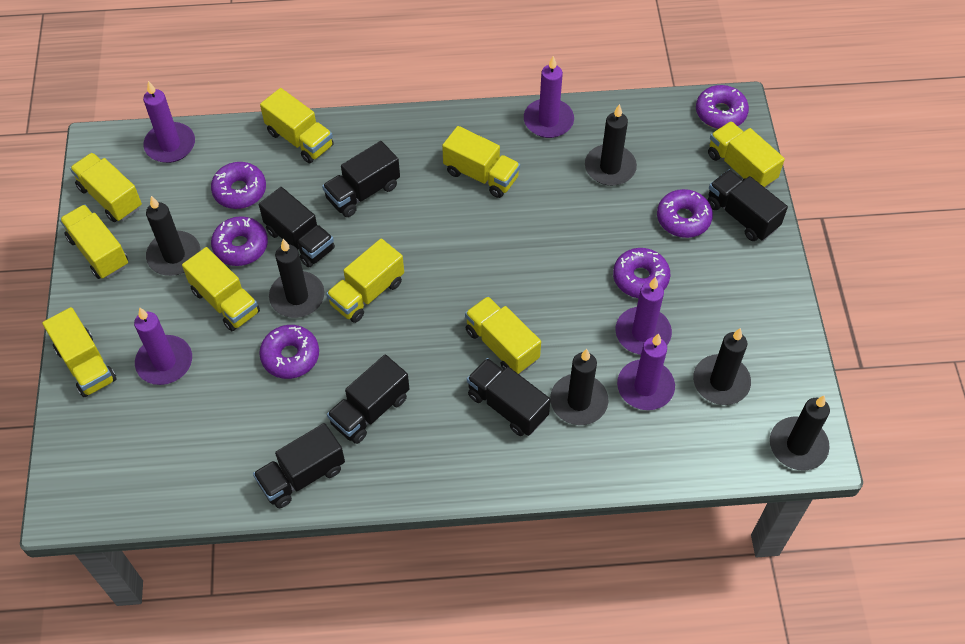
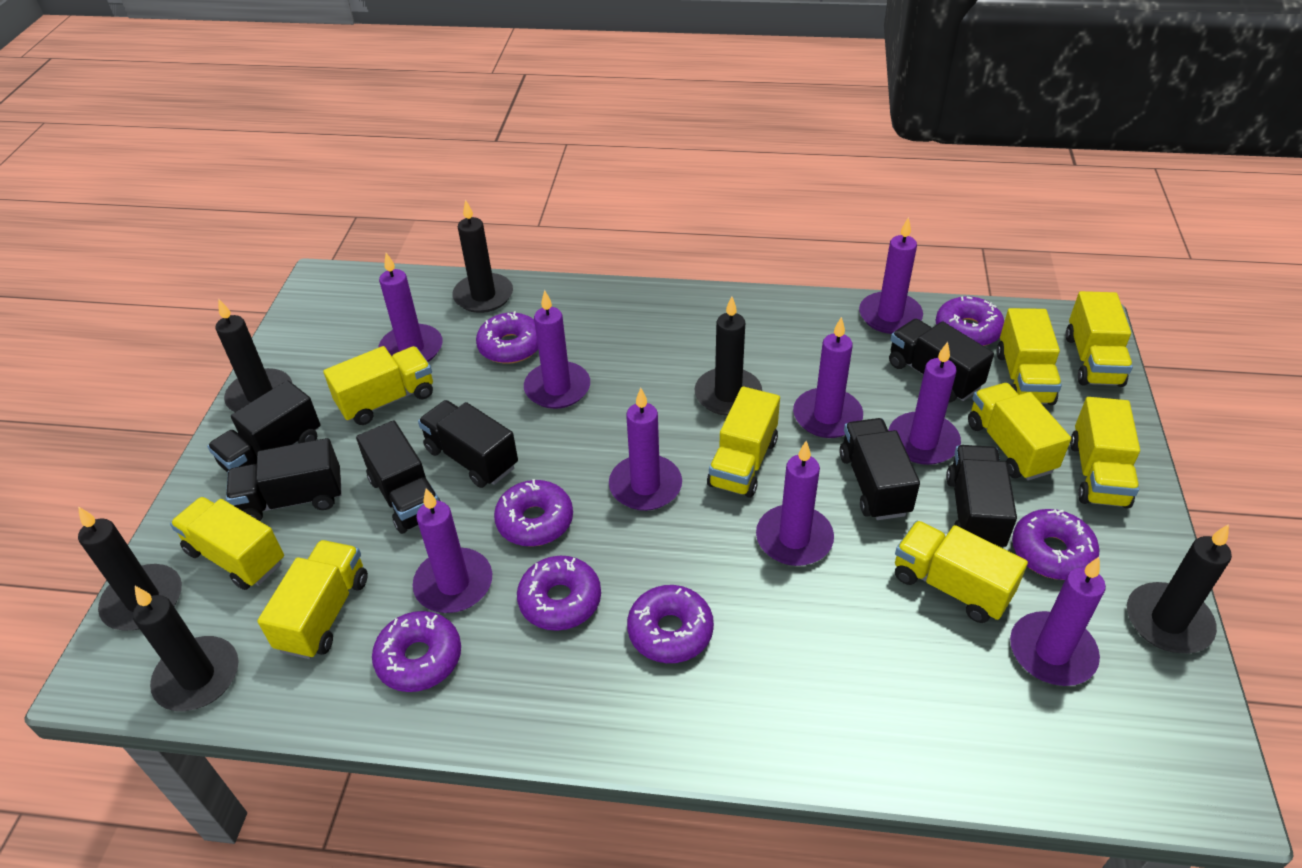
black truck: [253,423,345,508] [259,187,335,268] [322,141,400,217] [327,354,409,444] [467,358,551,436] [707,170,788,241] = 6 -> [207,380,320,473] [226,438,342,521] [356,420,441,534] [418,400,518,488] [840,418,920,520] [889,319,994,402] [946,445,1017,547] = 7
purple candle: [134,307,192,385] [143,81,195,163] [524,56,574,138] [615,277,672,355] [617,333,675,410] = 5 -> [378,253,443,362] [412,489,492,613] [524,290,590,409] [609,388,682,511] [756,441,834,566] [793,317,863,438] [859,217,923,334] [888,342,961,465] [1010,557,1106,686] = 9
purple donut: [211,162,266,209] [211,216,268,266] [259,325,319,379] [613,248,670,298] [657,189,713,238] [696,85,749,129] = 6 -> [372,611,461,692] [476,311,538,364] [494,479,573,547] [517,556,601,631] [627,585,714,663] [936,296,1004,346] [1012,509,1099,580] = 7

